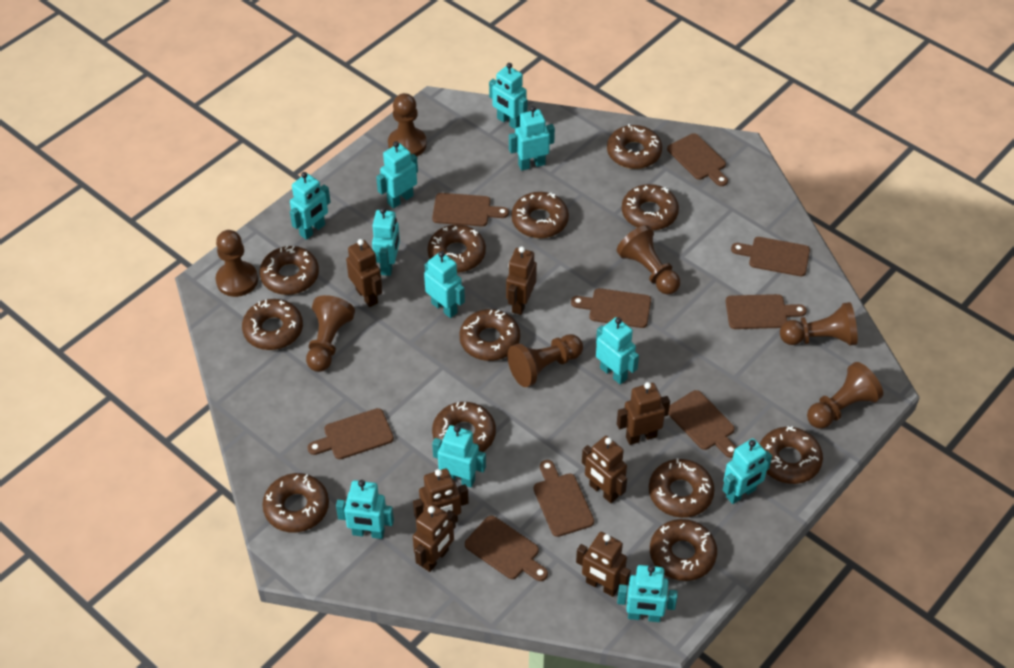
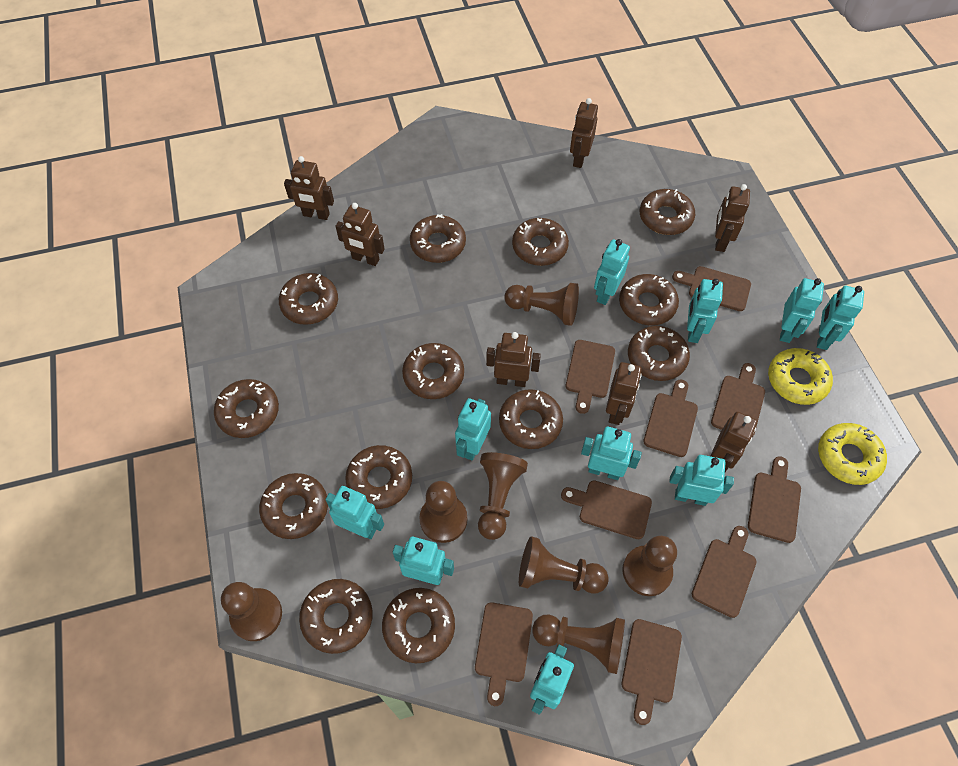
brown donut: [242,299,303,350] [260,245,319,295] [262,473,329,533] [427,225,486,273] [432,402,496,452] [459,309,520,361] [511,192,569,238] [607,124,662,169] [622,184,679,230] [649,459,715,518] [650,519,717,581] [760,426,823,484] = 12 -> [214,379,279,438] [259,473,328,539] [279,273,338,325] [299,579,373,654] [345,445,412,509] [382,588,455,663] [402,343,464,399] [410,214,466,263] [499,389,563,449] [512,218,569,266] [619,274,679,325] [628,326,690,381] [640,189,695,235] = 13
turquoise robot: [290,172,330,240] [336,480,394,539] [372,207,400,276] [376,141,418,209] [424,251,465,318] [432,425,486,488] [489,63,527,129] [509,106,555,171] [596,317,639,384] [617,565,678,622] [723,438,772,504] = 11 -> [325,486,384,539] [393,537,454,585] [455,398,491,461] [530,645,574,715] [581,427,642,480] [594,239,630,305] [669,455,734,506] [687,279,723,343] [780,278,824,343] [817,286,864,350] = 10
yellow donut: none = 0 -> [768,348,833,405] [818,423,887,485] = 2

